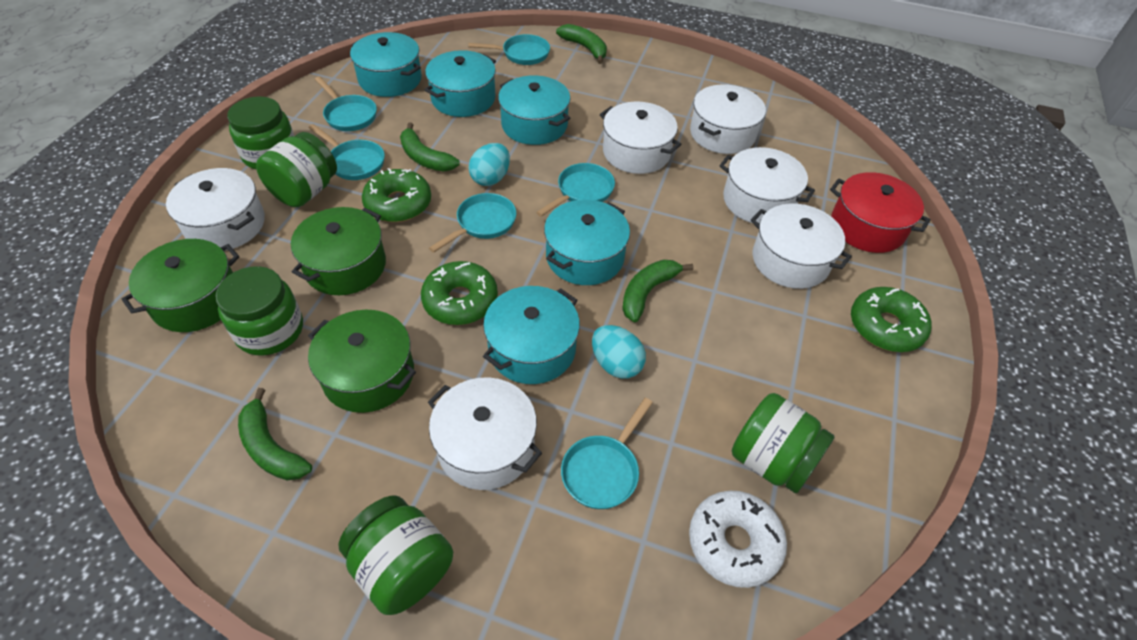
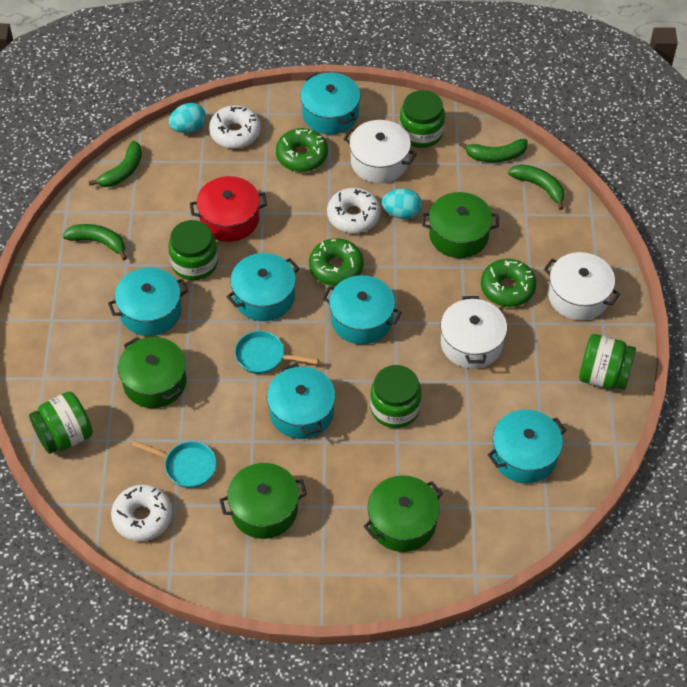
green pot: [121,239,239,332] [291,207,386,295] [308,310,416,413] = 3 -> [118,337,187,408] [219,463,307,539] [364,475,443,552] [422,192,499,258] = 4
turquoise pan: [309,124,385,180] [315,76,377,131] [429,193,516,253] [469,34,550,65] [536,163,615,217] [561,398,653,509] = 6 -> [131,440,217,488] [235,331,319,374] = 2
turquoise pot: [350,32,422,97] [424,50,496,117] [483,286,580,384] [498,75,570,145] [544,200,630,285] = 5 -> [108,267,188,336] [227,253,300,321] [267,363,335,439] [300,72,360,134] [323,275,402,344] [488,409,566,483] = 6
white donut: [689,491,787,588] = 1 -> [111,484,172,541] [209,105,261,148] [327,187,381,233] = 3
white pot: [166,168,265,251] [428,377,542,490] [600,101,681,174] [690,84,766,154] [719,147,815,223] [751,203,852,289] = 6 -> [344,120,417,183] [440,296,507,369] [544,252,620,321] = 3

